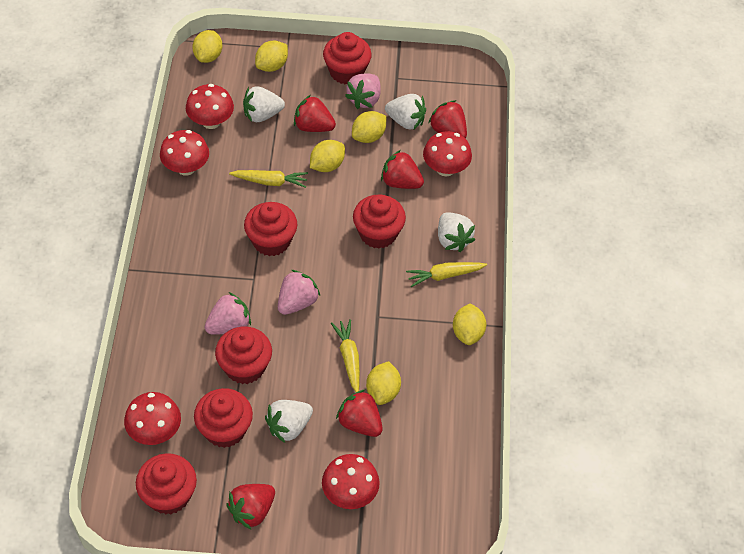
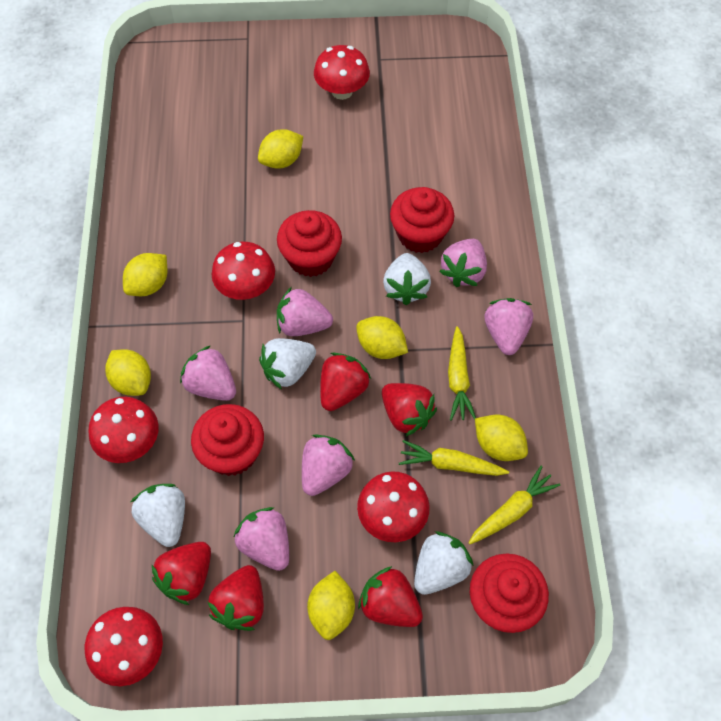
pink strawberry: [205,292,251,335] [278,270,320,315] [345,73,381,109] = 3 -> [180,345,236,401] [234,507,289,571] [277,287,333,336] [302,434,355,496] [439,239,487,287] [485,298,533,355] = 6
red cupcake: [136,453,197,515] [194,388,253,448] [215,327,272,384] [244,202,298,256] [323,32,372,84] [353,195,406,249] = 6 -> [191,404,264,476] [277,210,342,277] [390,187,454,253] [470,554,549,633] = 4

